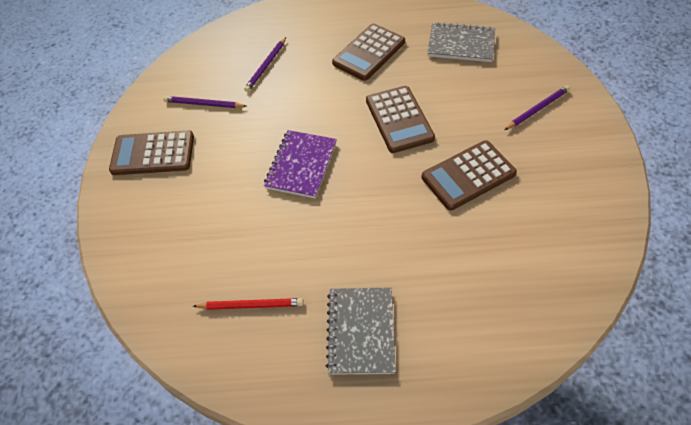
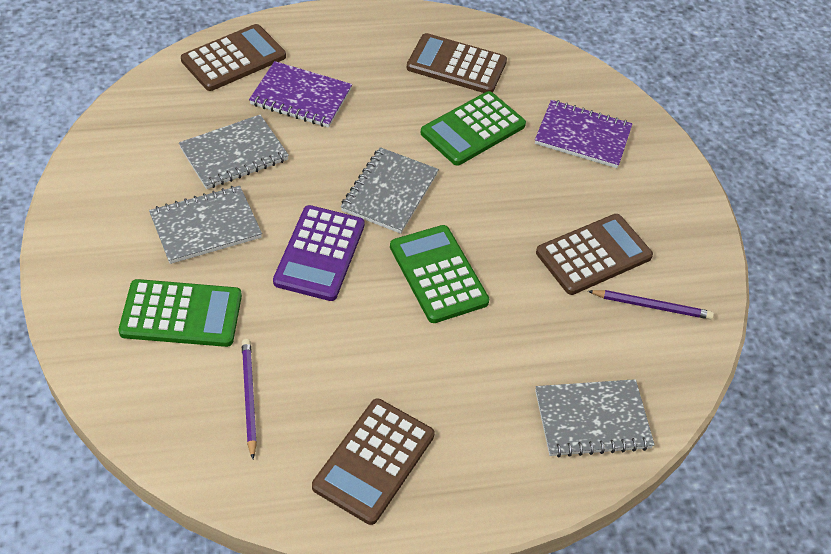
green calculator: none = 0 -> [118,279,242,347] [390,225,489,323] [421,91,526,165] = 3
grey notebook: [326,288,396,375] [428,22,495,62] = 2 -> [149,186,262,264] [179,115,289,189] [341,147,439,234] [535,379,655,457] = 4
purple calculator: none = 0 -> [273,205,365,301] = 1
purple notebook: [264,130,337,199] = 1 -> [249,61,352,128] [535,100,632,168] = 2
purple pencil: [163,96,247,108] [244,37,286,92] [504,85,570,130] = 3 -> [242,339,257,459] [588,290,714,320] = 2
red pencil: [193,298,304,310] = 1 -> none = 0

